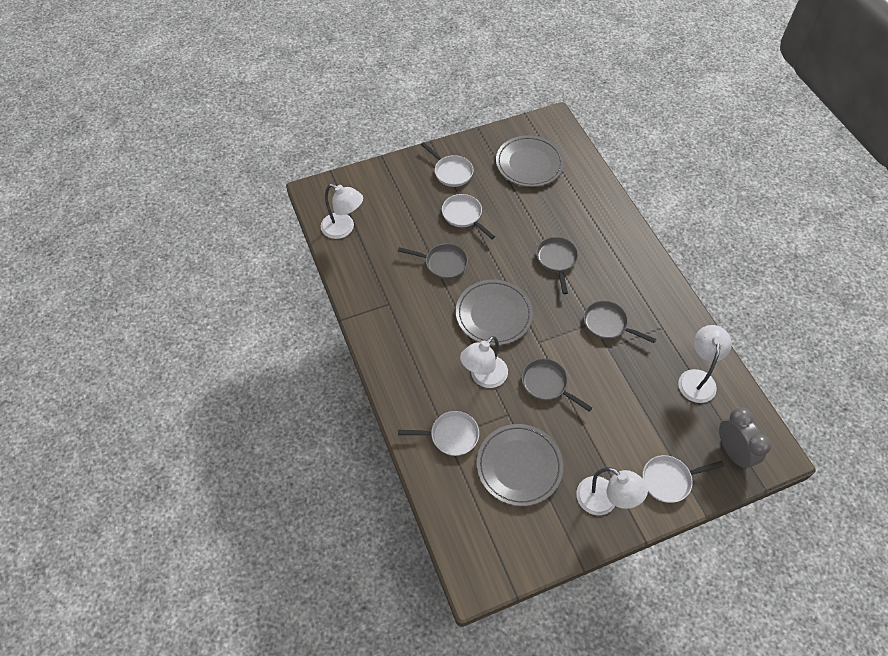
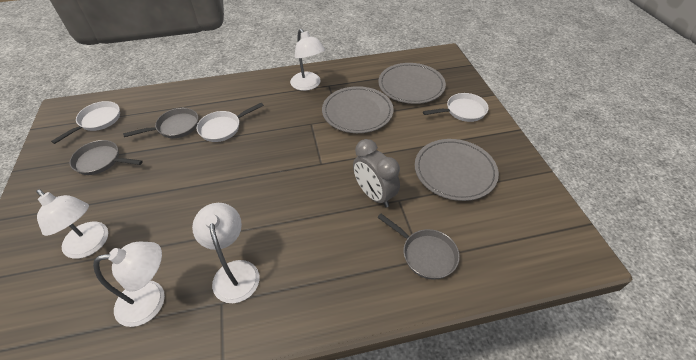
grey pan: [398,243,468,279] [522,358,592,412] [536,237,578,294] [584,301,656,343] = 4 -> [70,140,143,175] [123,108,198,138] [377,214,460,280] = 3
white pan: [398,411,479,456] [421,142,473,187] [442,194,495,239] [642,455,724,503] = 4 -> [51,101,120,144] [196,102,264,142] [423,93,489,122] = 3

